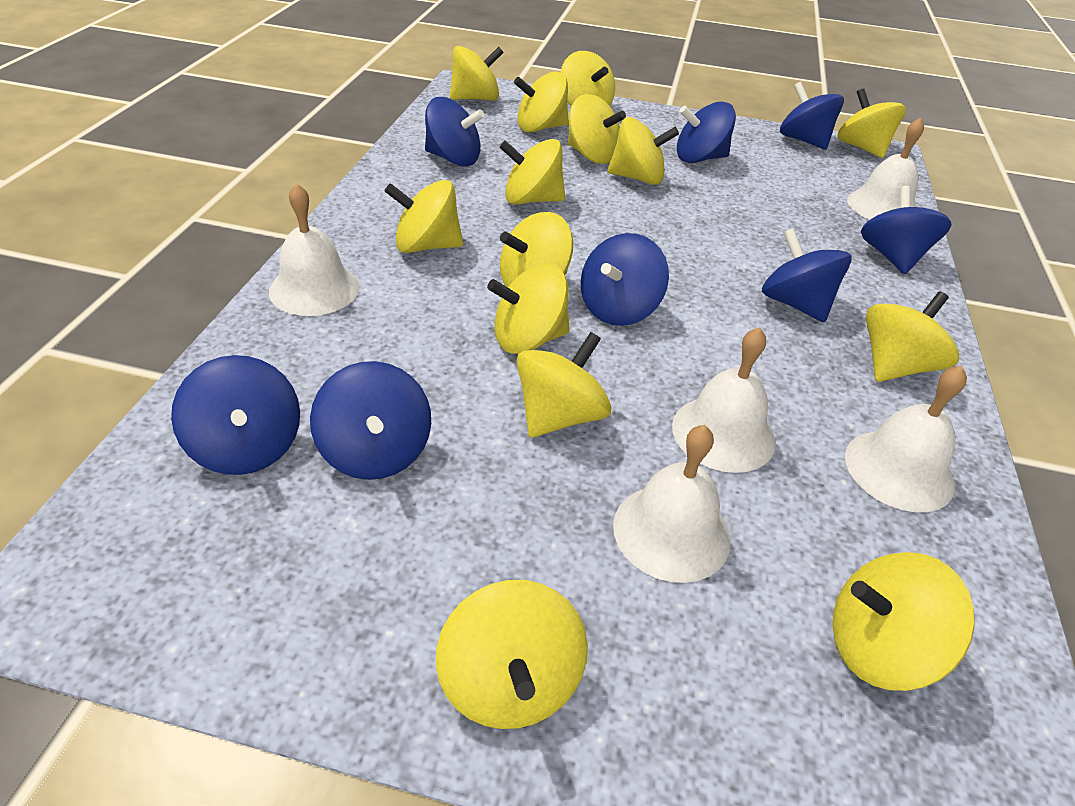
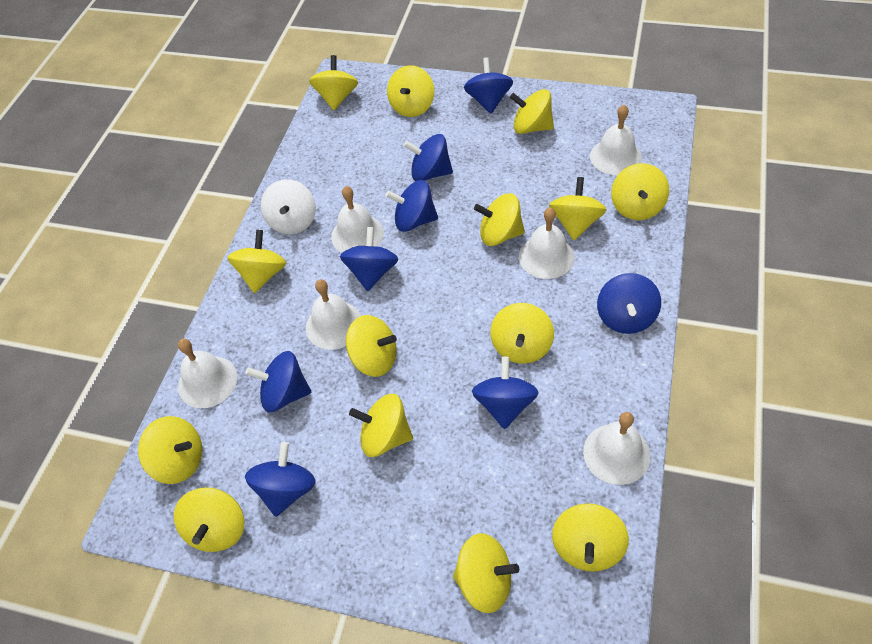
white bell: [269,183,360,316] [613,425,731,583] [672,327,776,473] [845,366,967,512] [847,118,924,220] = 5 -> [178,339,237,408] [306,279,361,350] [331,186,384,253] [519,207,575,279] [583,412,650,485] [590,105,642,175] = 6
white spinning top: none = 0 -> [261,179,316,234] = 1

